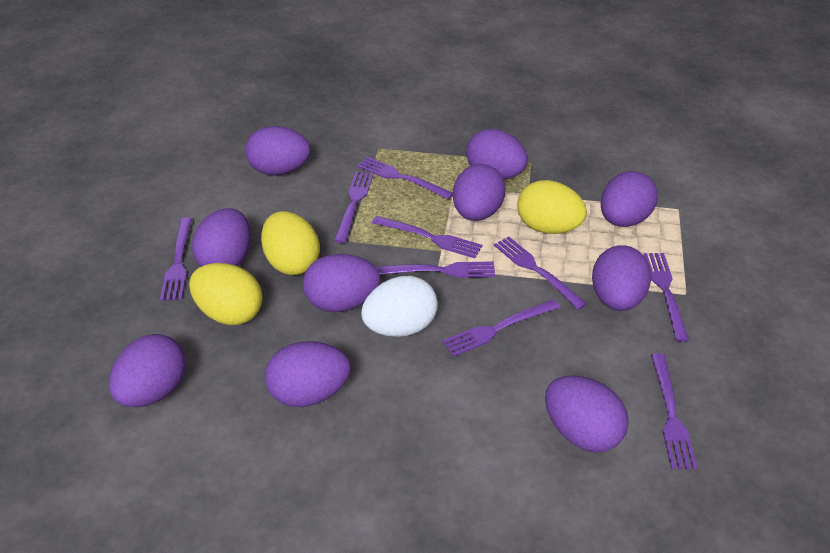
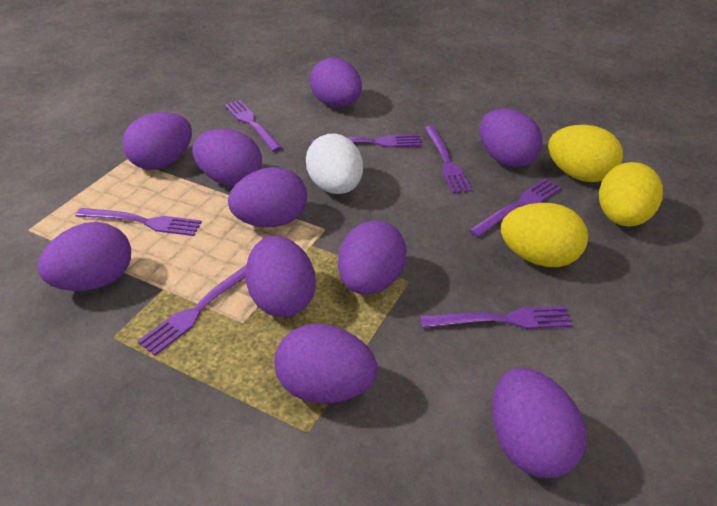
purple fork: [160,217,192,301] [334,172,374,243] [357,157,453,200] [372,216,482,258] [375,261,495,278] [442,299,560,357] [494,237,587,310] [644,253,689,342] [651,353,697,469] = 9 -> [76,208,202,236] [138,265,246,356] [225,100,283,152] [312,134,422,147] [420,306,573,329] [424,126,472,194] [469,179,562,237] = 7

